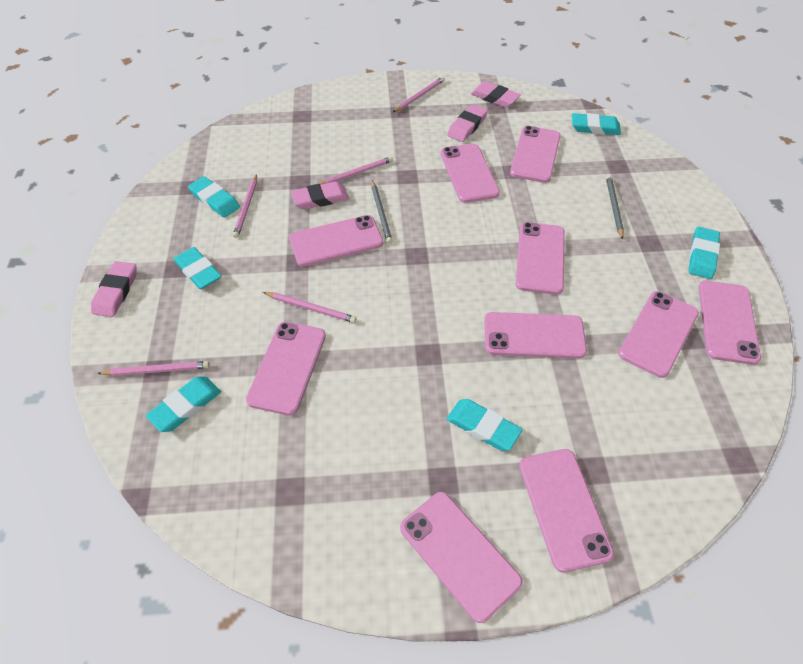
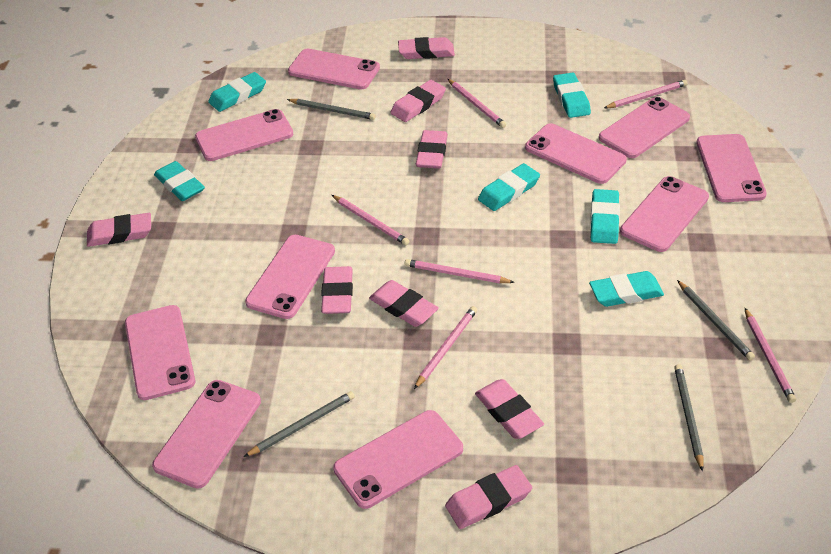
grey pencil: [372,180,392,244] [606,175,624,240] = 2 -> [244,391,355,457] [287,99,376,120] [674,364,703,471] [677,280,755,361] = 4
pink eraser: [91,261,137,317] [291,181,349,210] [447,104,488,142] [471,81,521,108] = 4 -> [87,213,151,247] [321,266,353,314] [369,280,439,327] [390,80,446,122] [398,37,455,59] [416,130,448,169] [445,465,532,529] [475,379,544,439] = 8
pink pencil: [97,361,210,376] [233,174,257,238] [263,292,356,323] [318,156,393,184] [393,77,445,112] = 5 -> [332,195,409,245] [405,259,515,284] [414,306,477,389] [448,79,506,128] [604,80,688,108] [745,308,796,403] = 6

